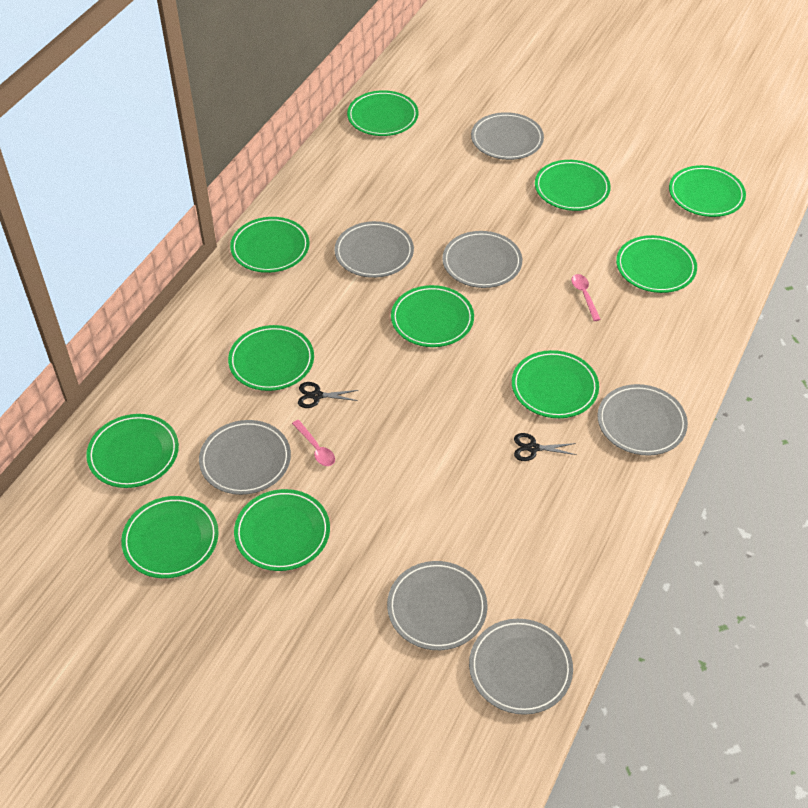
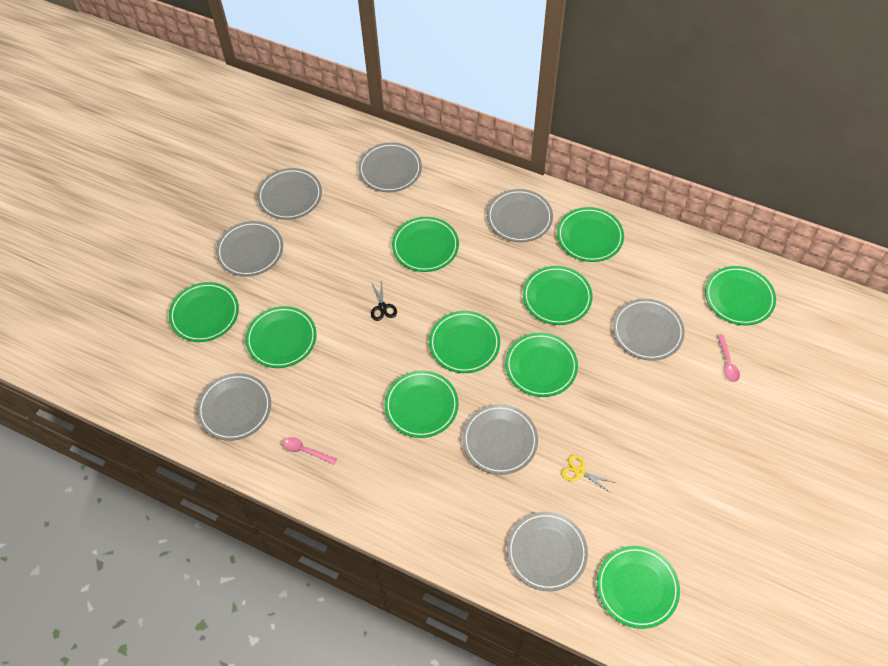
black scissors: [298,382,358,408] [514,433,576,461] = 2 -> [371,281,397,321] = 1
green plate: [86,414,179,488] [121,496,219,578] [228,325,314,391] [230,217,310,273] [234,489,330,571] [347,90,419,136] [391,285,474,347] [512,350,599,418] [535,160,611,211] [616,235,697,293] [669,165,746,217] = 11 -> [169,282,239,342] [245,306,317,368] [384,371,459,438] [392,217,459,272] [429,311,500,373] [505,333,578,397] [523,266,593,325] [557,207,624,262] [597,546,680,629] [705,266,776,326] = 10
grey plate: [199,420,291,495] [335,221,414,278] [387,561,487,650] [442,231,522,288] [469,619,573,715] [471,112,544,160] [598,384,688,456] = 7 -> [197,373,271,441] [216,221,283,277] [257,168,322,220] [358,142,422,192] [462,404,538,475] [487,189,553,242] [507,512,588,591] [613,299,685,361] = 8
yellow scissors: none = 0 -> [561,455,616,493] = 1

